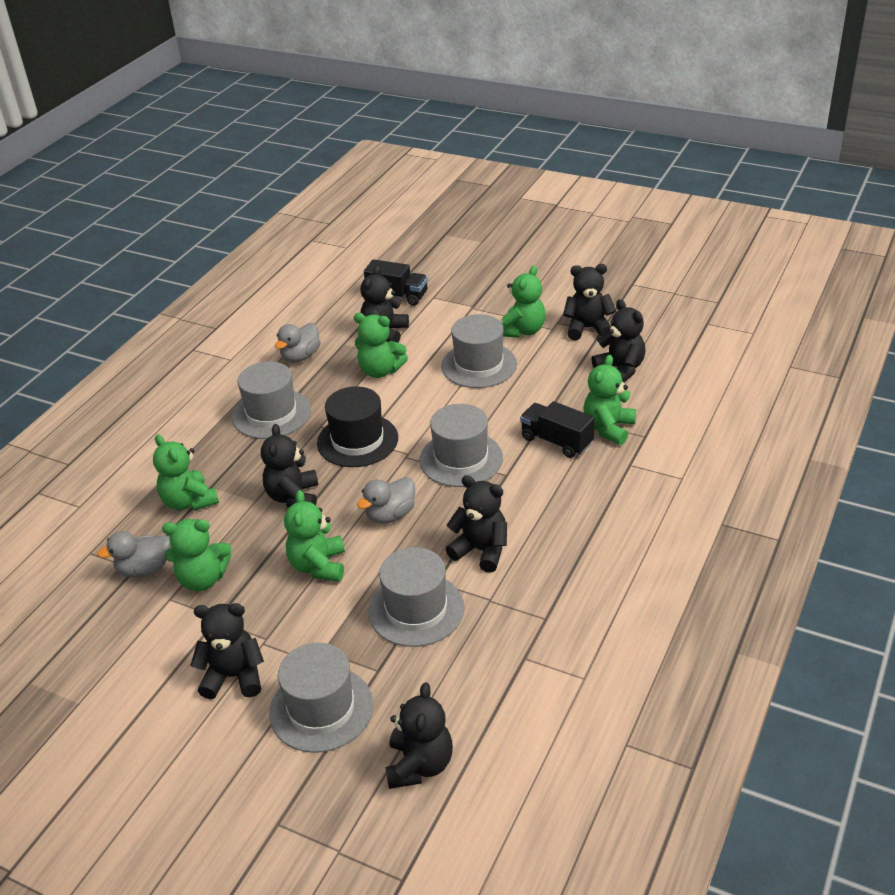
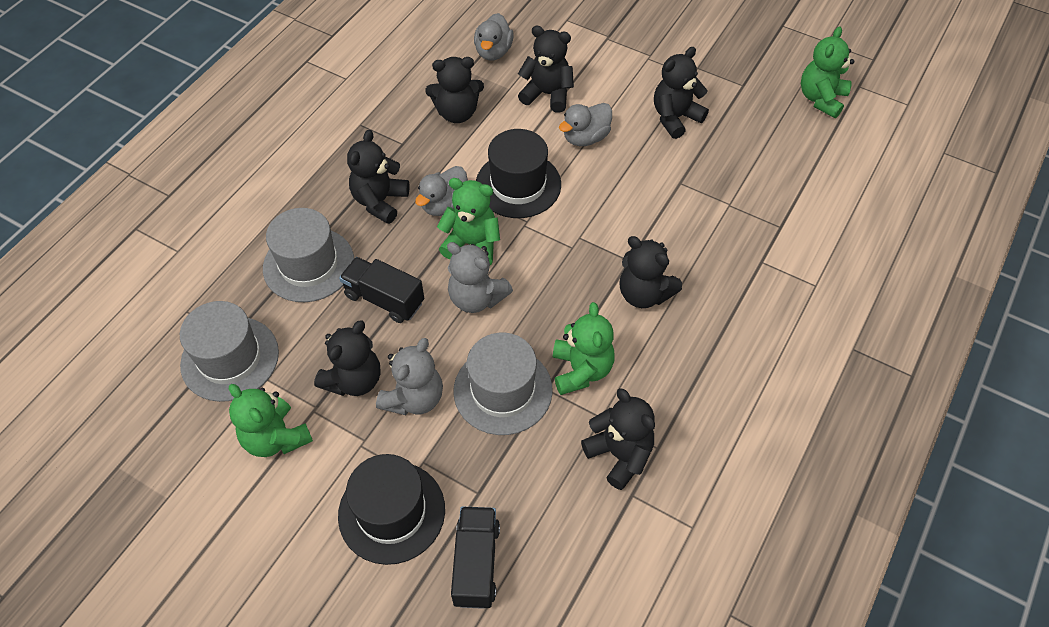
black hat: [317,386,398,467] = 1 -> [338,454,445,565] [476,129,561,218] = 2
green teddy bear: [153,434,219,511] [162,519,231,591] [284,490,345,582] [354,313,408,378] [502,266,545,338] [583,355,636,445] = 6 -> [229,384,313,457] [437,178,500,265] [553,302,615,395] [801,26,854,118] = 4
grey hat: [232,361,311,439] [269,642,373,753] [368,547,465,647] [419,404,503,487] [441,314,517,388] = 5 -> [180,301,279,402] [263,208,354,302] [453,333,553,435] = 3
grey teddy bear: none = 0 -> [376,338,443,415] [447,242,513,313] = 2

